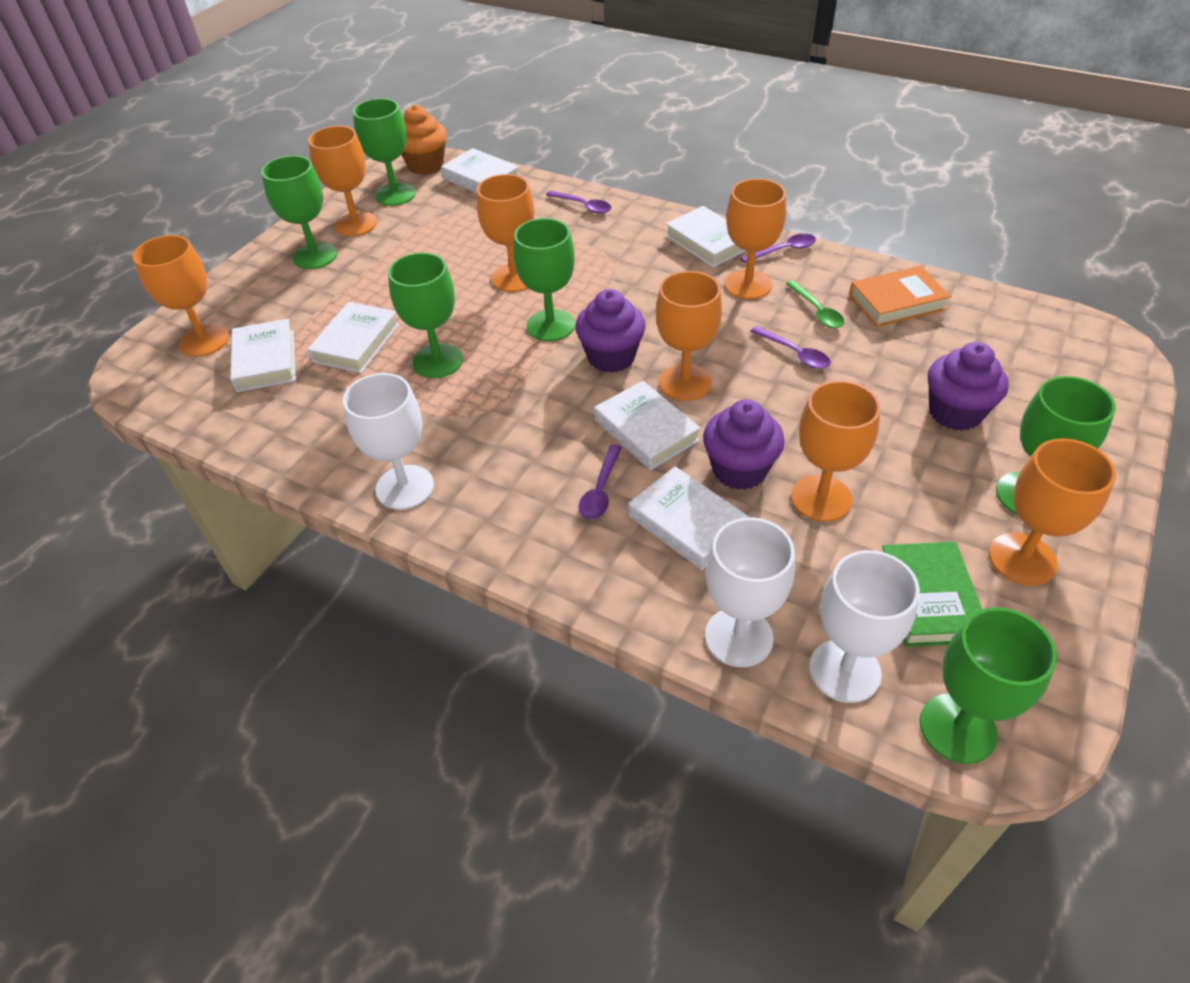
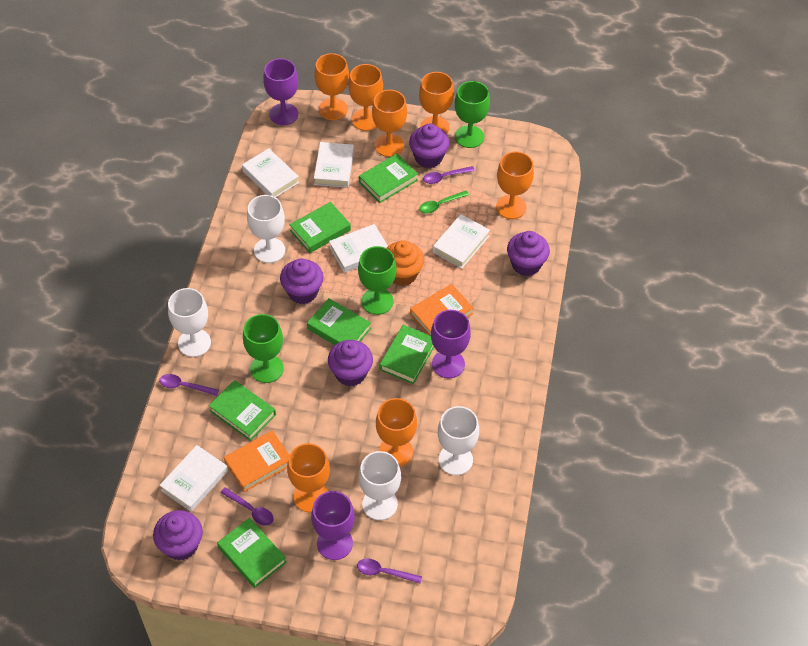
green book: [882,542,982,647] = 1 -> [209,380,276,441] [217,518,287,588] [289,202,351,253] [307,298,371,345] [359,154,418,203] [380,325,434,384] = 6
green goblet: [261,155,337,269] [353,98,416,206] [388,252,463,378] [513,218,575,341] [920,607,1057,764] [996,376,1116,515] = 6 -> [243,314,284,383] [358,246,396,315] [455,81,490,148] = 3
orange book: [849,266,951,327] = 1 -> [224,430,289,492] [410,284,474,336] = 2
purple cupcake: [575,289,646,373] [703,399,785,490] [928,342,1008,431] = 3 -> [153,510,203,560] [280,259,324,304] [328,340,373,386] [409,124,449,168] [507,231,550,276] = 5
purple goblet: none = 0 -> [263,58,298,125] [311,491,355,560] [431,310,471,378] = 3
white book: [230,319,296,392] [307,302,399,373] [441,148,519,193] [594,381,700,470] [629,466,749,570] [665,206,745,267] = 6 -> [159,445,228,512] [242,148,299,197] [314,142,354,188] [329,224,388,273] [433,214,490,269] = 5
white goblet: [343,373,434,510] [705,517,795,667] [809,550,920,703] = 3 -> [168,288,211,357] [247,195,285,263] [359,451,401,520] [438,406,479,475] = 4

